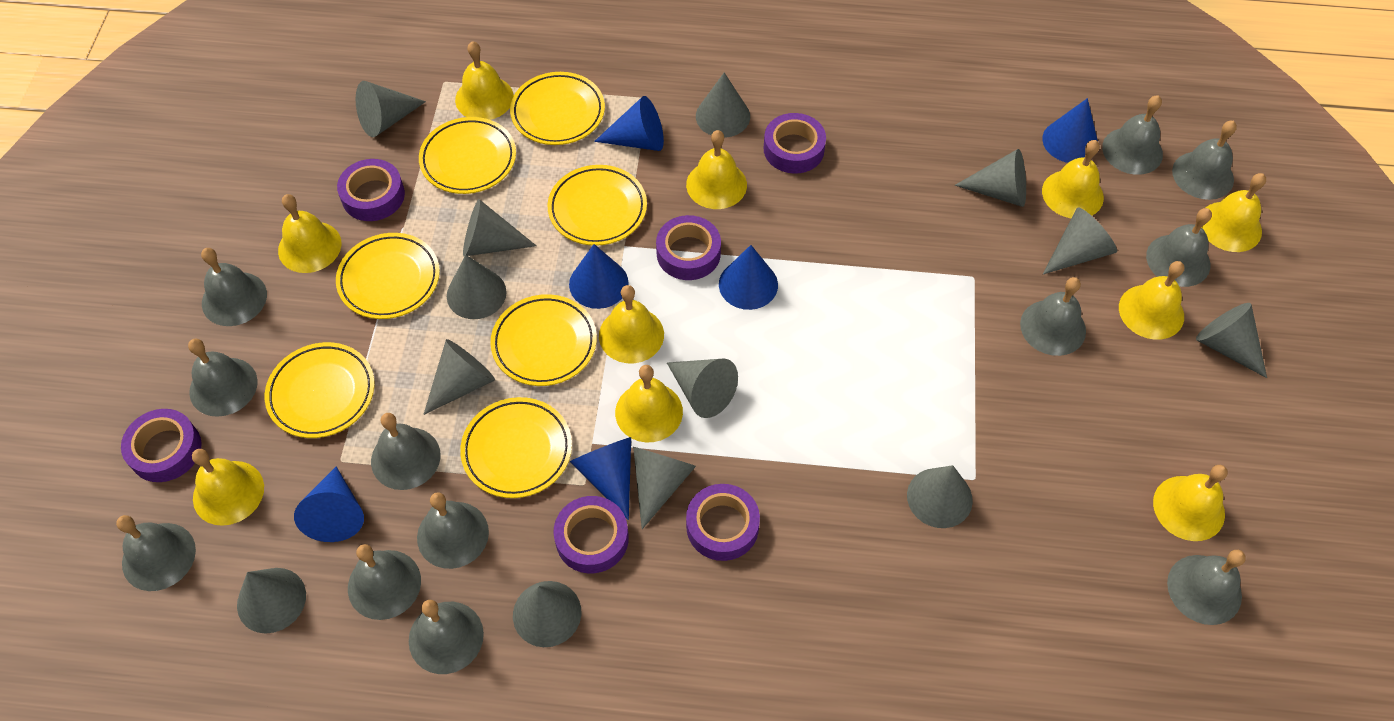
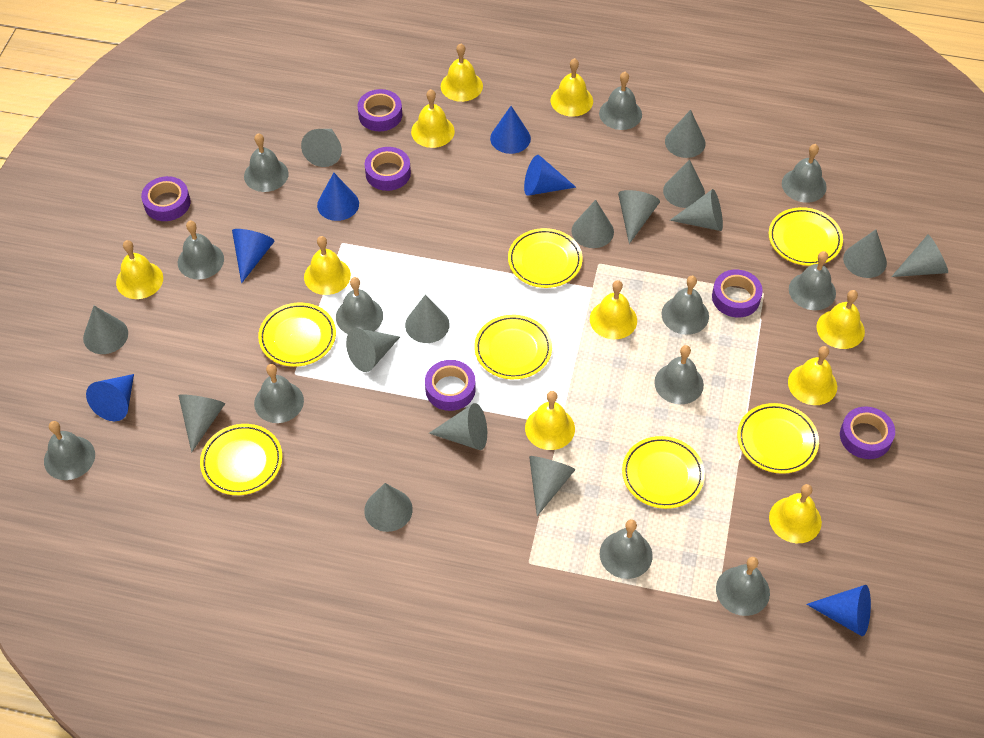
grey cone: [237,568,306,634] [356,81,426,137] [423,339,495,415] [447,255,507,319] [463,199,537,256] [513,581,581,647] [633,447,696,529] [667,358,738,418] [696,73,750,138] [907,465,973,528] [955,149,1026,207] [1043,207,1117,274] [1196,303,1267,378] = 13 -> [83,306,128,354] [178,394,225,452] [301,129,342,167] [346,328,400,372] [364,483,413,532] [405,294,450,343] [429,403,487,450] [529,456,575,516] [571,200,614,248] [618,190,660,244] [663,159,705,208] [665,110,706,158] [670,189,723,231] [843,230,887,278] [891,235,948,277] = 15

